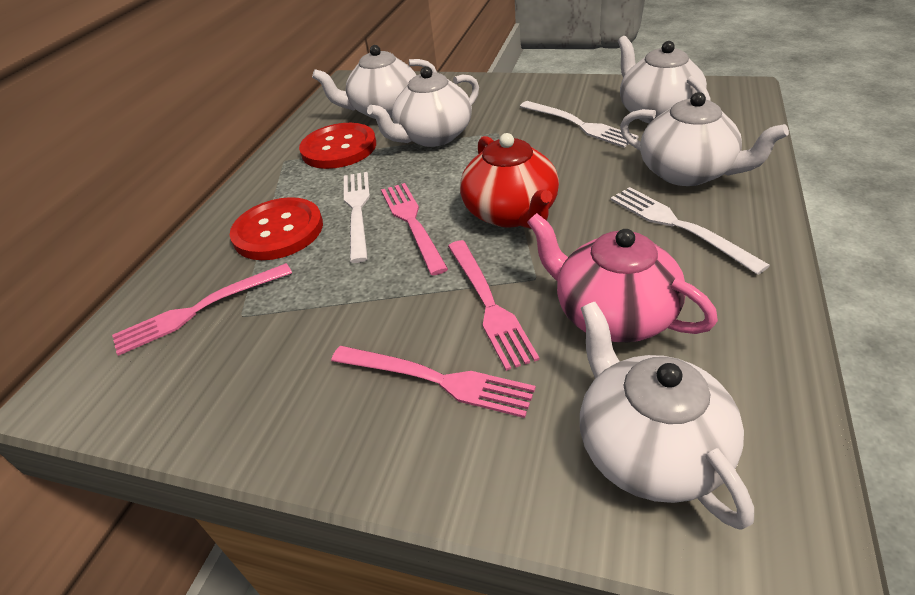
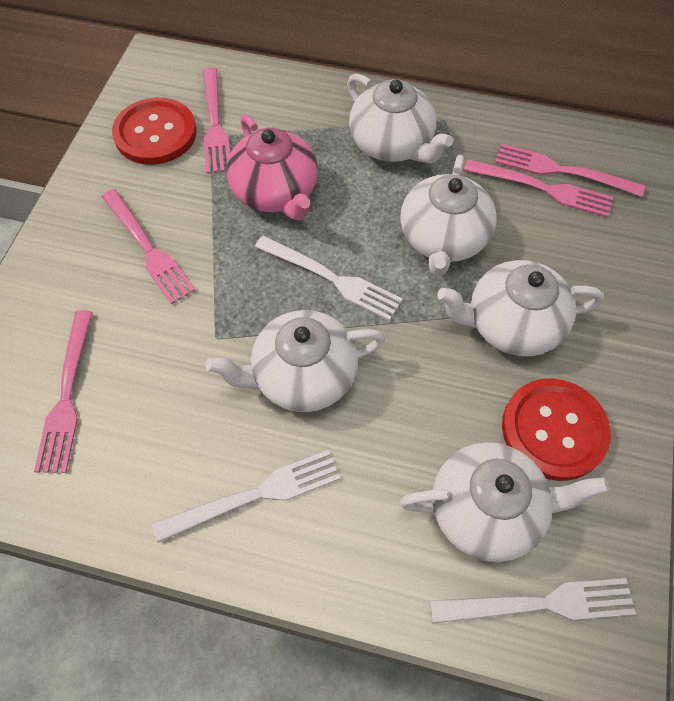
pink fork: [112,263,292,356] [331,346,536,418] [381,183,448,276] [448,240,540,371] = 4 -> [34,310,93,473] [101,189,195,304] [203,68,230,174] [464,159,613,218] [495,143,645,197] = 5
red teapot: [460,133,559,229] = 1 -> none = 0

